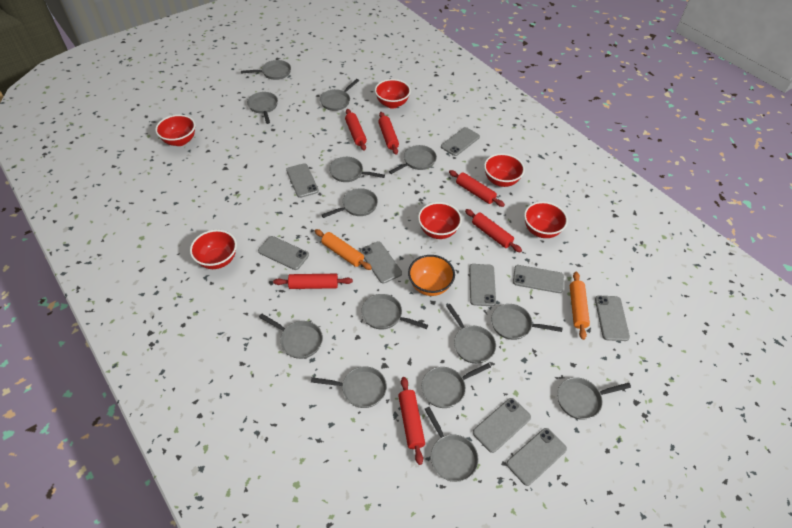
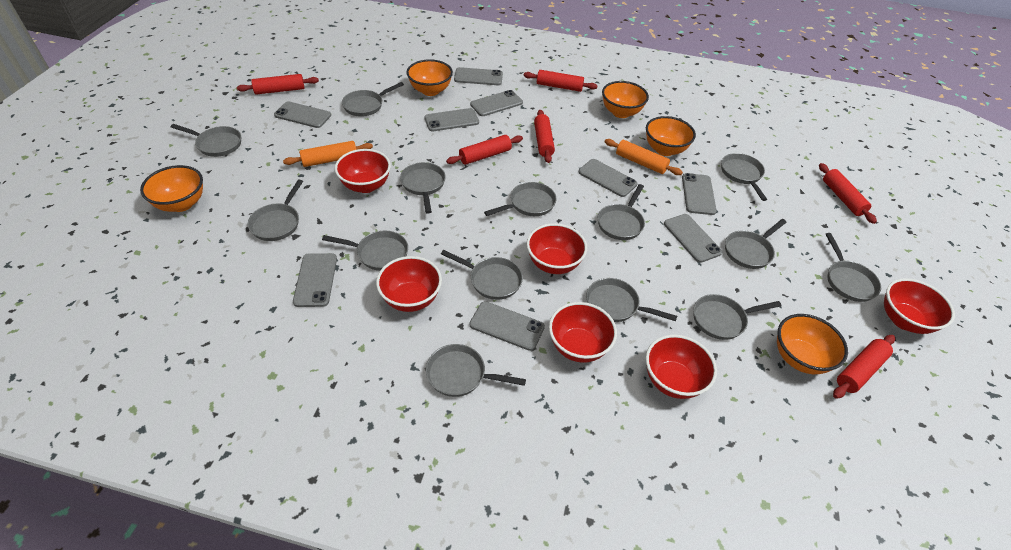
orange bowl: [408,255,455,296] = 1 -> [140,165,203,212] [406,59,453,96] [602,81,649,118] [646,116,696,156] [777,314,848,374] = 5

